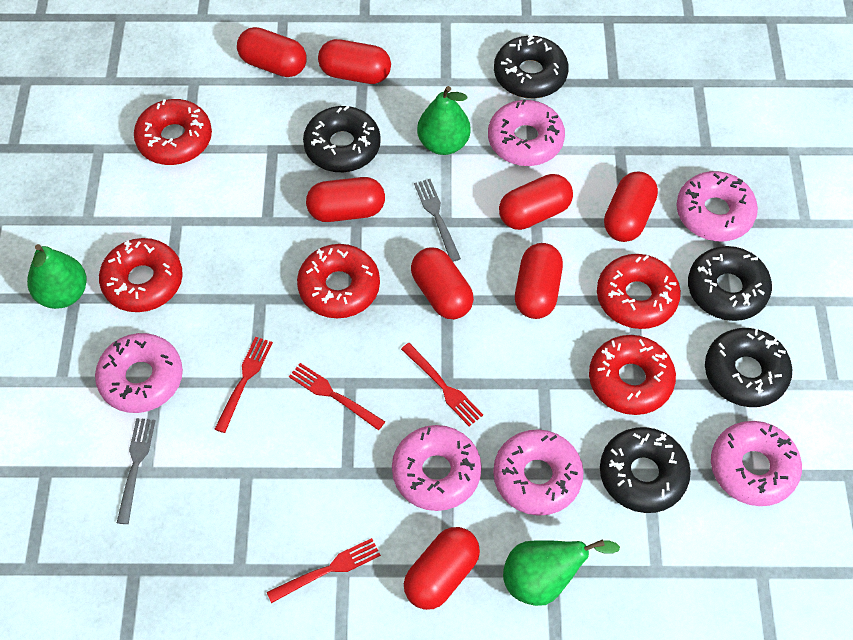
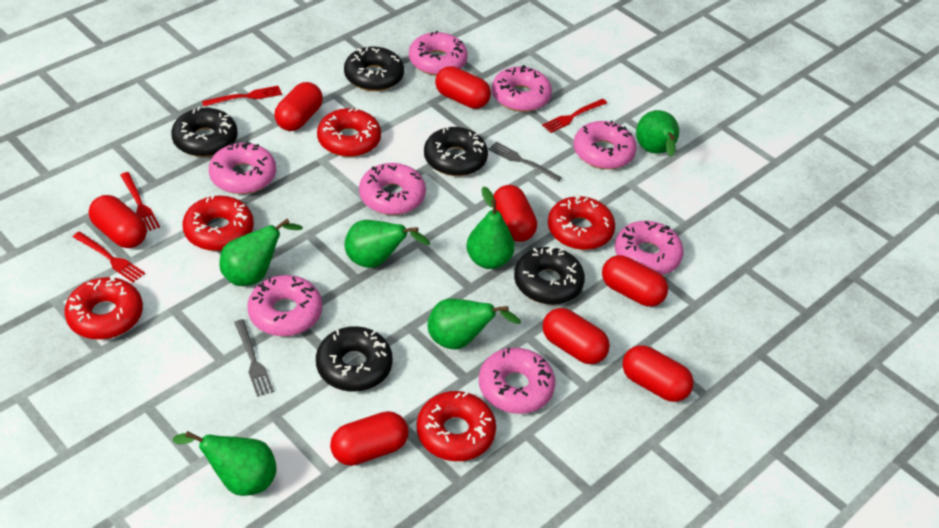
green pear: [27,244,87,309] [417,86,471,155] [503,539,620,606] = 3 -> [173,431,277,496] [219,218,303,286] [345,220,430,268] [428,299,521,349] [466,186,515,269] [636,110,679,157] = 6
pink donut: [95,333,183,413] [392,425,482,511] [488,99,565,166] [493,429,584,516] [676,171,758,241] [711,421,802,506] = 6 -> [209,141,276,194] [248,275,322,336] [359,163,426,215] [409,31,468,76] [479,347,555,414] [492,65,552,112] [573,120,637,169] [615,221,684,275] = 8

